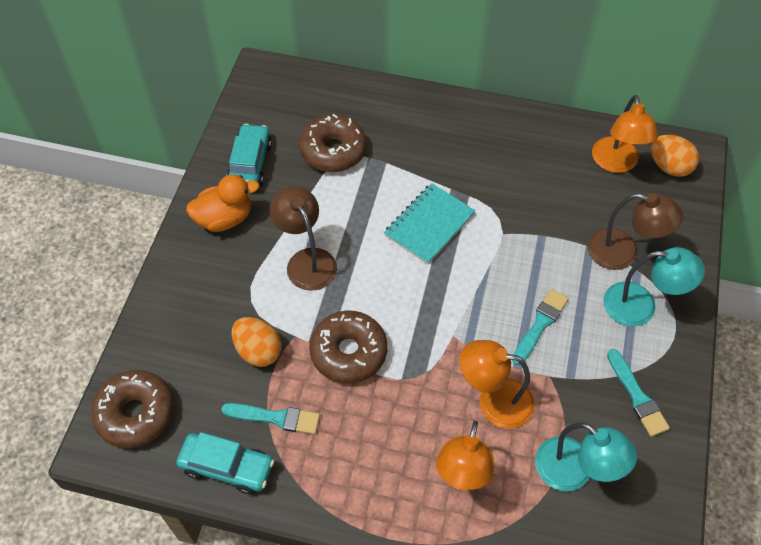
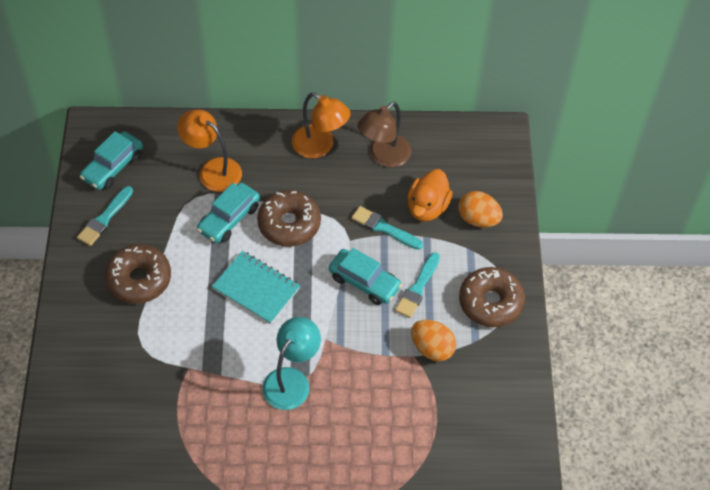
brown lamp: [270,186,337,291] [588,193,683,270] = 2 -> [358,102,411,167] = 1
orange lamp: [436,421,495,491] [460,340,535,429] [592,95,658,173] = 3 -> [177,109,242,192] [292,92,351,158] = 2
turquoise car: [176,432,274,494] [227,124,272,187] = 2 -> [80,131,143,190] [197,182,260,243] [329,248,402,305] = 3
turquoise lamp: [535,422,637,491] [603,247,705,327] = 2 -> [262,317,321,410] = 1

